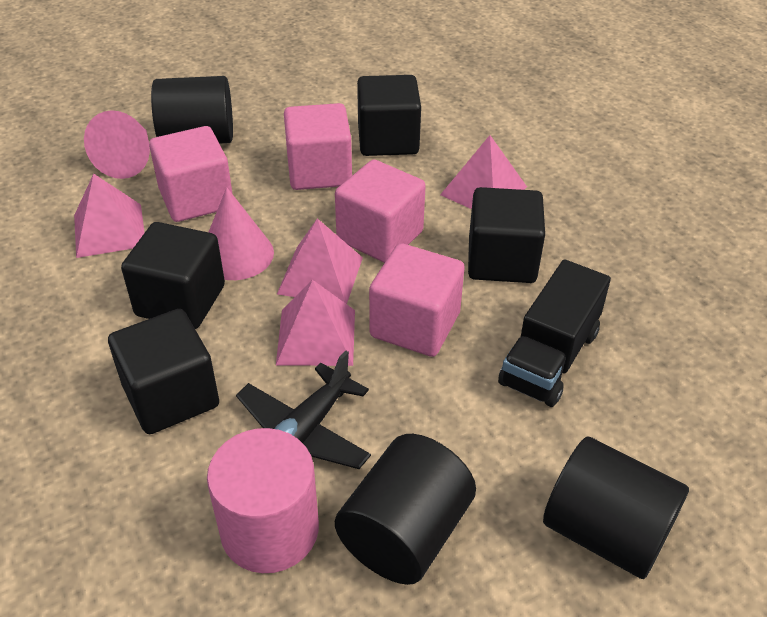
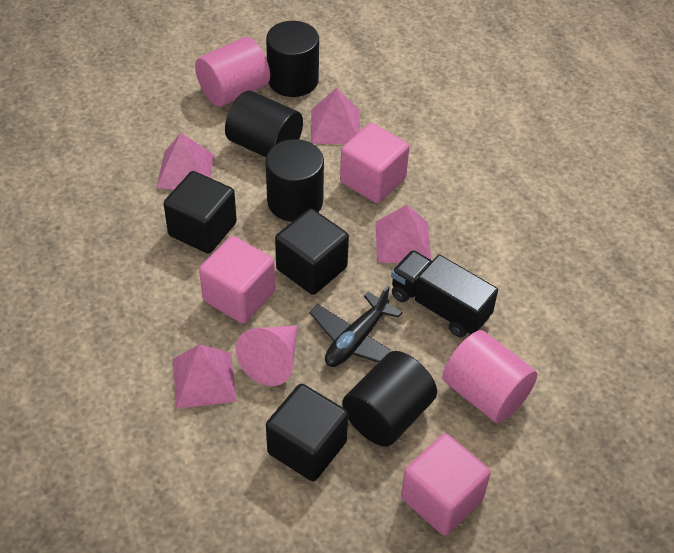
black cube: [108,309,219,434] [121,222,225,329] [357,75,421,156] [468,187,545,283] = 4 -> [163,171,237,254] [266,384,349,481] [275,208,349,295] = 3
black cylinder: [151,76,233,144] [335,434,476,585] [543,437,689,579] = 3 -> [225,91,303,157] [265,139,324,222] [266,21,319,97] [342,351,437,447] = 4
pink cone: [84,110,150,179] [209,187,274,280] = 2 -> [236,326,297,386] = 1
pink cube: [149,126,232,222] [284,103,352,190] [335,160,426,263] [369,243,465,357] = 4 -> [199,236,275,324] [340,123,409,203] [401,434,491,535] = 3
pink cylinder: [207,428,319,573] = 1 -> [195,37,270,107] [442,330,537,423] = 2

